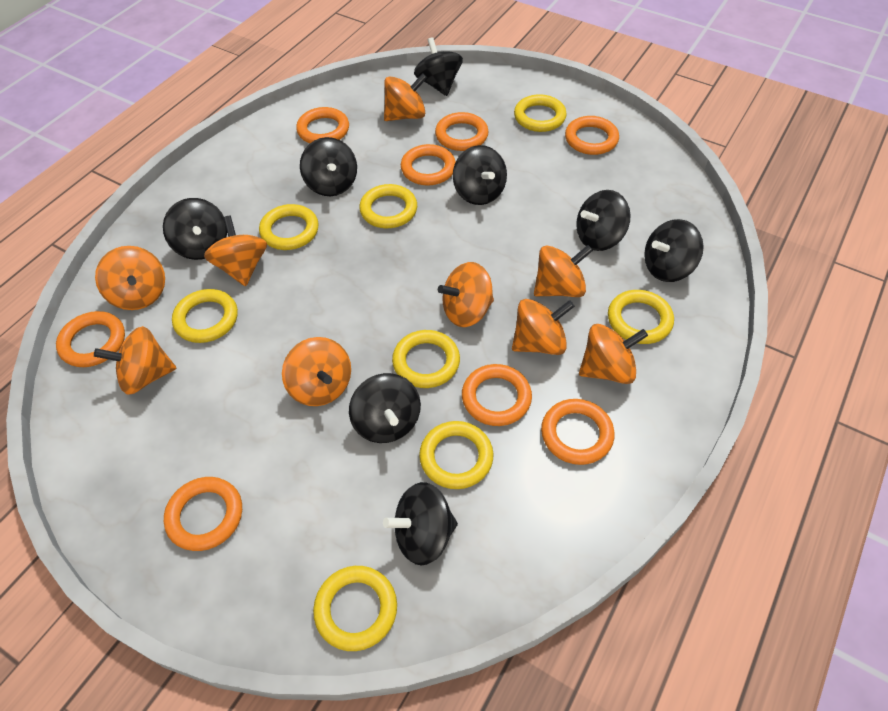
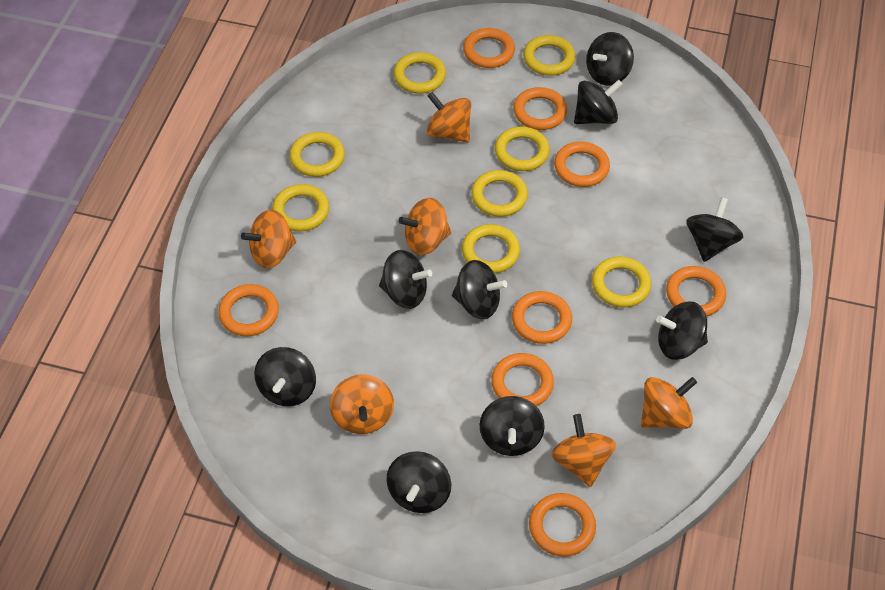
black spinning top: [163,198,227,260] [300,137,357,196] [349,373,421,443] [383,482,458,566] [414,37,463,96] [453,145,507,205] [576,190,631,251] [644,219,704,282] = 8 -> [254,347,316,407] [379,250,432,309] [387,451,451,513] [452,260,507,319] [480,396,545,456] [574,79,623,124] [586,32,634,86] [656,301,708,360] [686,197,743,262] = 9
orange spinning top: [94,326,176,395] [95,246,165,310] [204,216,267,286] [282,337,351,406] [384,73,427,121] [438,262,494,327] [512,299,574,355] [534,245,593,297] [579,324,648,384] = 9 -> [241,210,296,268] [330,375,394,434] [399,198,451,255] [427,92,471,143] [551,414,616,487] [641,377,697,429] = 6

